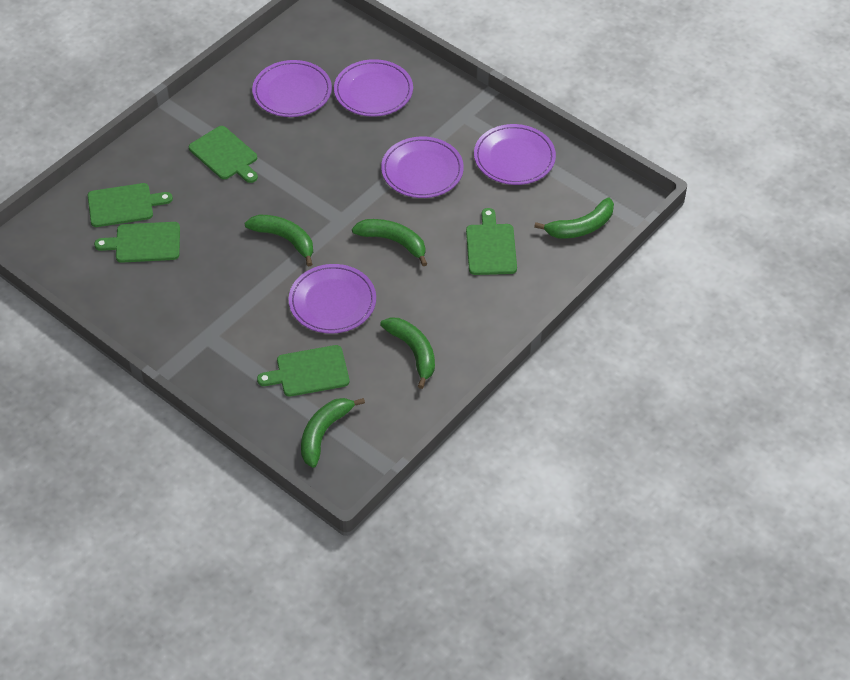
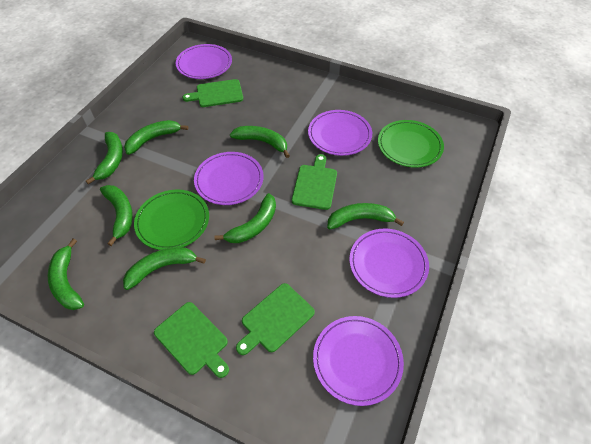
green banana: [245,214,313,266] [301,398,365,468] [352,219,427,266] [380,317,435,389] [534,198,614,238] = 5 -> [48,239,84,310] [86,132,123,185] [100,185,133,246] [123,247,206,290] [124,120,189,155] [214,193,276,243] [230,126,290,158] [327,203,404,229] = 8
green cutting board: [88,183,173,227] [94,222,180,263] [189,126,258,183] [257,345,349,397] [466,208,517,275] = 5 -> [154,302,229,378] [182,79,243,107] [236,283,315,355] [292,154,337,210] = 4
green plate: none = 0 -> [134,190,209,250] [378,120,444,168] = 2

